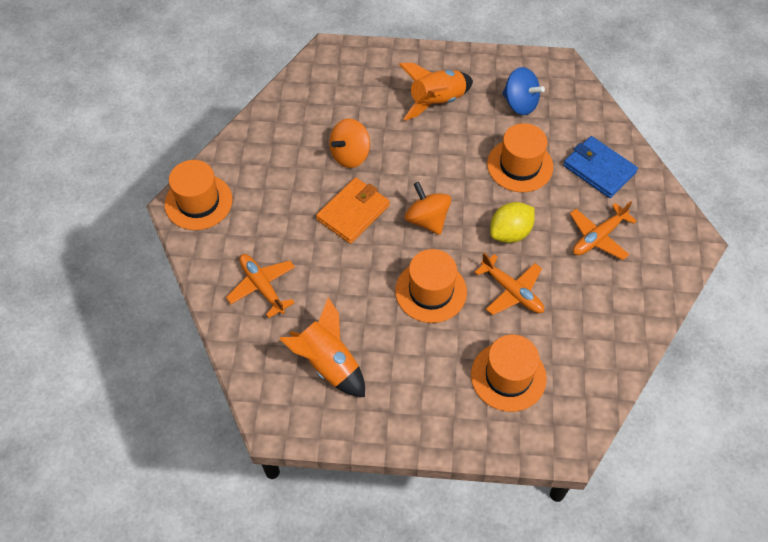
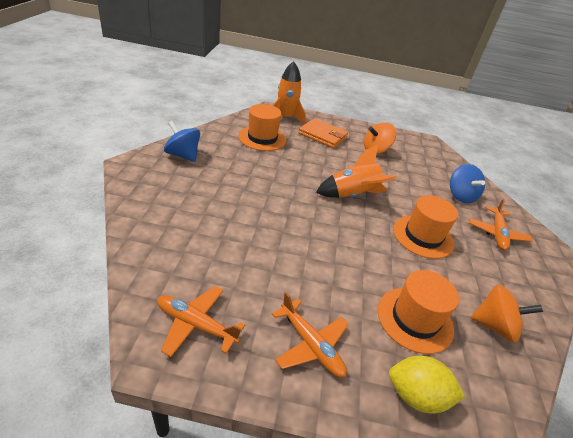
blue spinning top: [502,67,545,115] = 1 -> [164,121,200,162] [450,164,485,203] = 2
blue wallet: [563,136,638,198] = 1 -> none = 0
orange hat: [165,160,233,230] [395,249,467,323] [471,335,547,412] [487,123,553,192] = 4 -> [238,104,286,151] [378,270,459,354] [393,195,458,259] = 3

